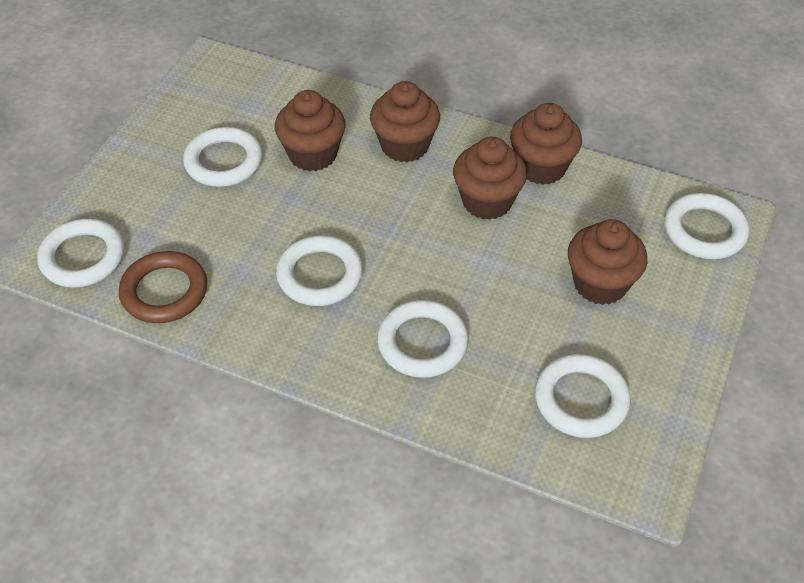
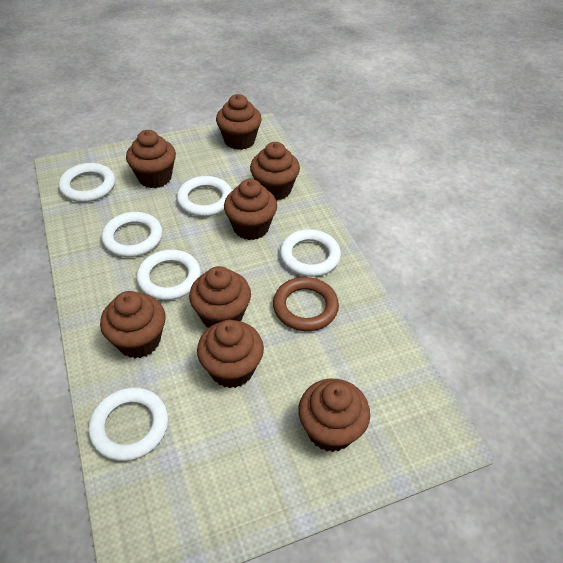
brown cupcake: [275,90,346,171] [370,81,440,162] [453,137,527,220] [510,103,582,185] [568,219,647,305] = 5 -> [100,291,166,358] [126,130,176,188] [189,266,251,328] [197,320,264,388] [216,94,262,150] [224,179,277,240] [250,142,300,201] [298,378,370,452] = 8

